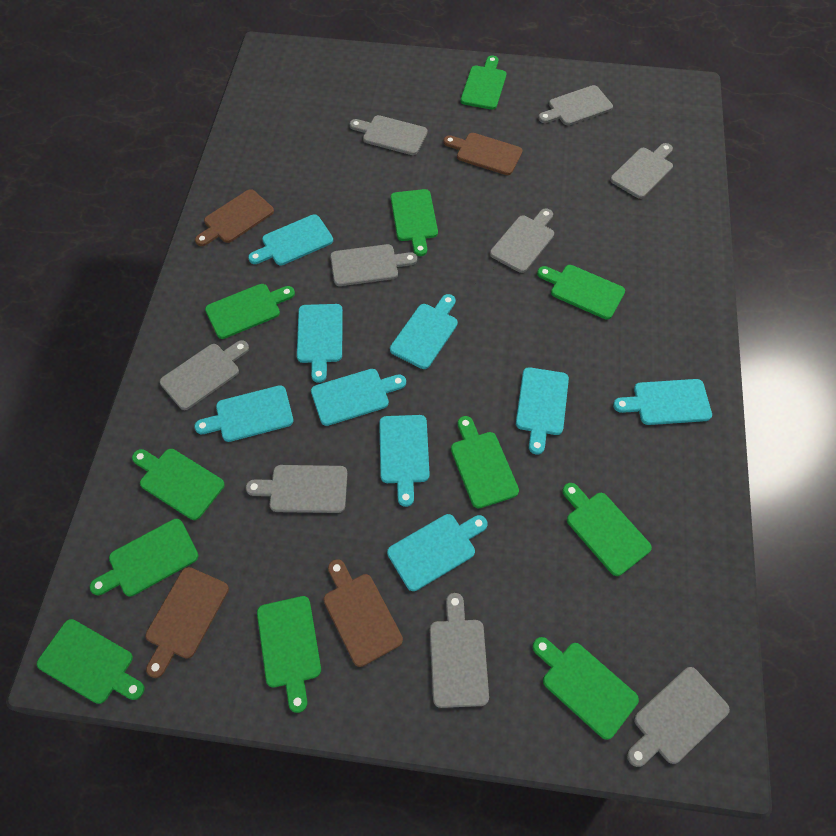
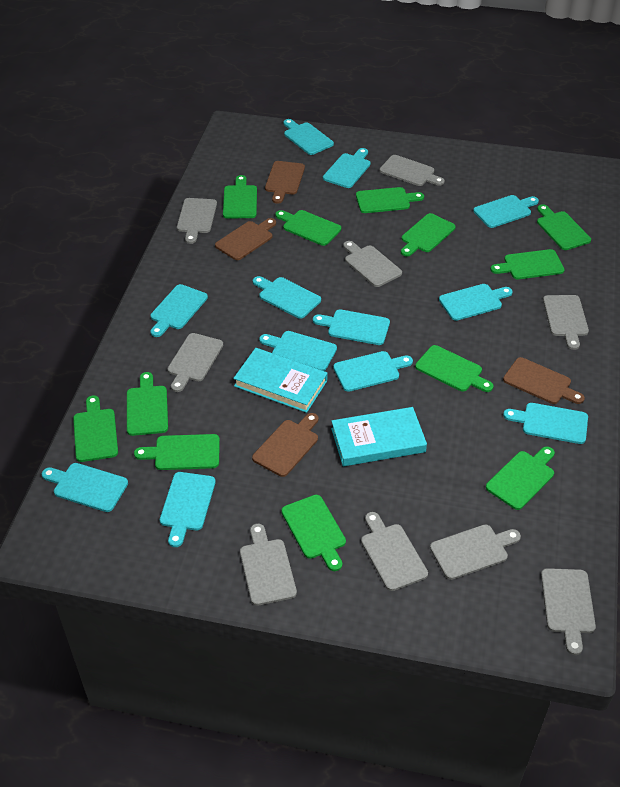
green cutting board: [37,619,144,704] [90,519,198,596] [132,449,225,520] [205,284,295,339] [257,596,321,713] [391,189,438,256] [451,416,519,509] [461,55,506,110] [533,637,639,740] [537,265,625,320] [562,483,652,576] = 11 -> [73,395,118,462] [127,372,168,436] [134,434,220,470] [223,175,257,219] [275,210,341,246] [282,495,346,571] [356,187,424,213] [401,213,456,257] [415,345,494,392] [486,446,555,510] [490,249,565,279] [537,204,591,250] = 12
turquoise book: none = 0 -> [233,348,327,413] [331,407,427,466] = 2
turquoise cutting board: [194,385,293,442] [248,214,333,266] [297,304,343,383] [311,369,406,426] [379,415,430,507] [387,514,487,591] [390,294,458,369] [516,367,569,455] [613,379,712,425] = 9 -> [42,463,128,512] [151,284,208,337] [160,472,216,547] [253,276,321,319] [259,331,337,371] [283,119,334,155] [313,309,390,345] [323,148,371,188] [333,351,413,392] [439,284,513,321] [473,195,539,228] [503,403,588,444] = 12

